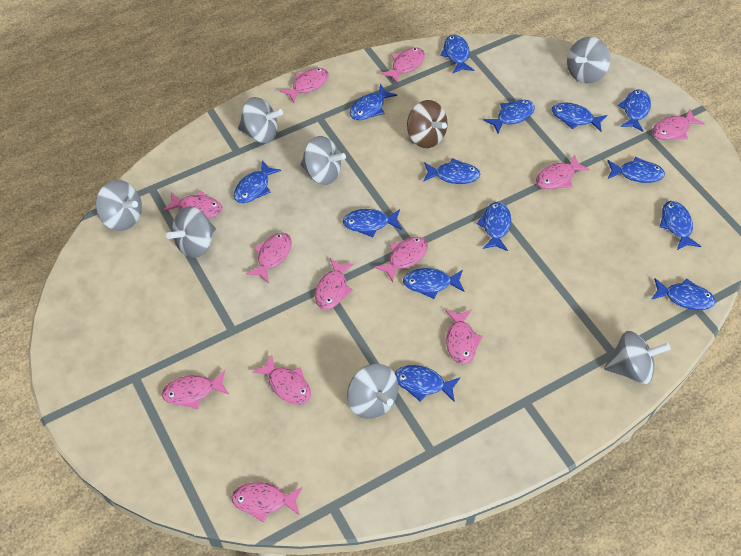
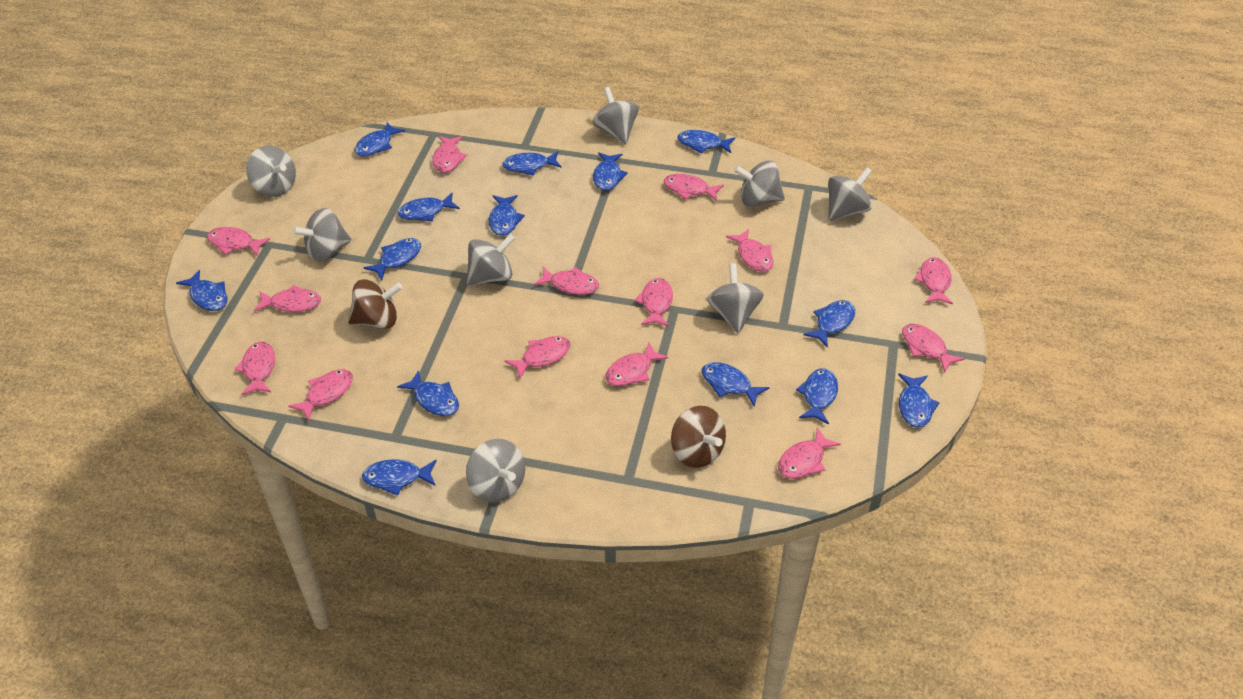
brown spinning top: [407,100,447,148] = 1 -> [348,279,402,329] [671,406,726,468] = 2
grey spinning top: [96,180,142,231] [166,207,216,258] [238,97,283,143] [300,136,346,185] [347,364,398,419] [567,37,610,83] [604,331,671,384] = 7 -> [246,146,296,197] [292,208,351,262] [466,234,515,286] [466,439,525,502] [593,87,639,144] [707,263,764,333] [734,161,785,207] [828,167,872,221] = 8
pink fish: [162,370,229,409] [163,191,222,218] [231,482,303,523] [246,232,292,284] [252,354,311,405] [279,68,329,103] [315,258,354,310] [374,237,428,282] [380,47,425,84] [445,309,483,364] [536,154,590,189] [652,110,705,140] = 12 -> [207,227,270,255] [234,342,275,395] [254,285,321,312] [288,369,353,421] [433,136,467,173] [505,336,571,379] [534,267,599,295] [606,343,668,386] [635,278,673,327] [664,174,724,201] [726,229,773,272] [778,427,841,479] [902,324,964,373] [914,257,953,305] = 14

